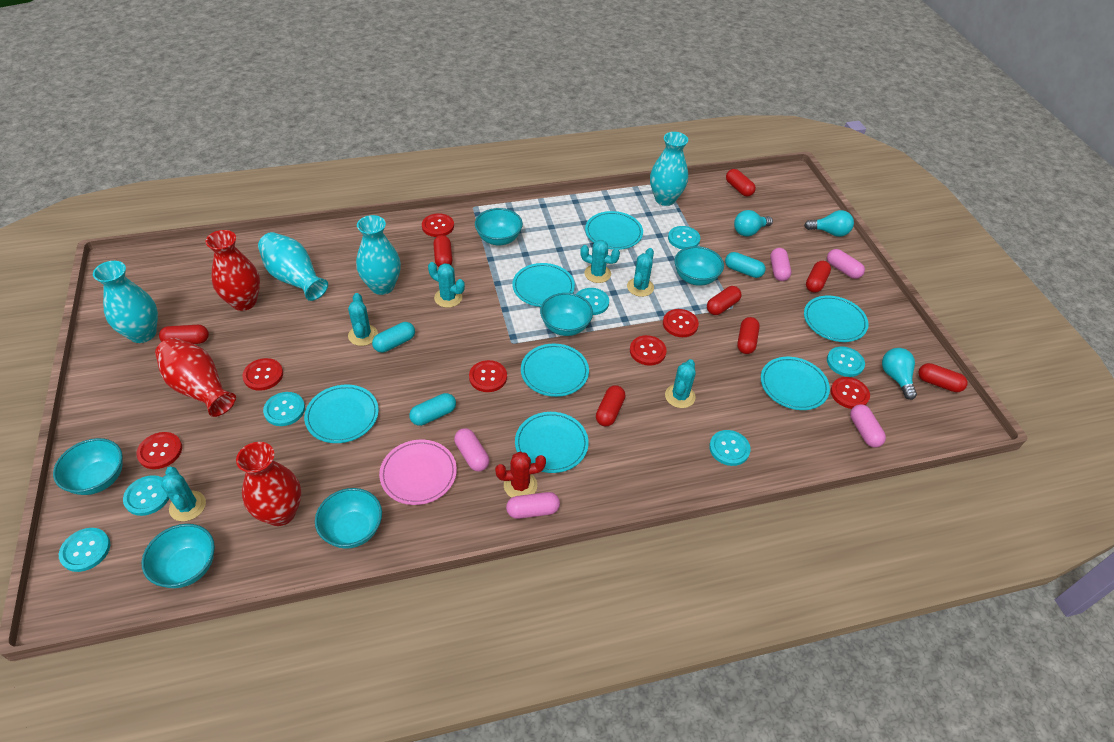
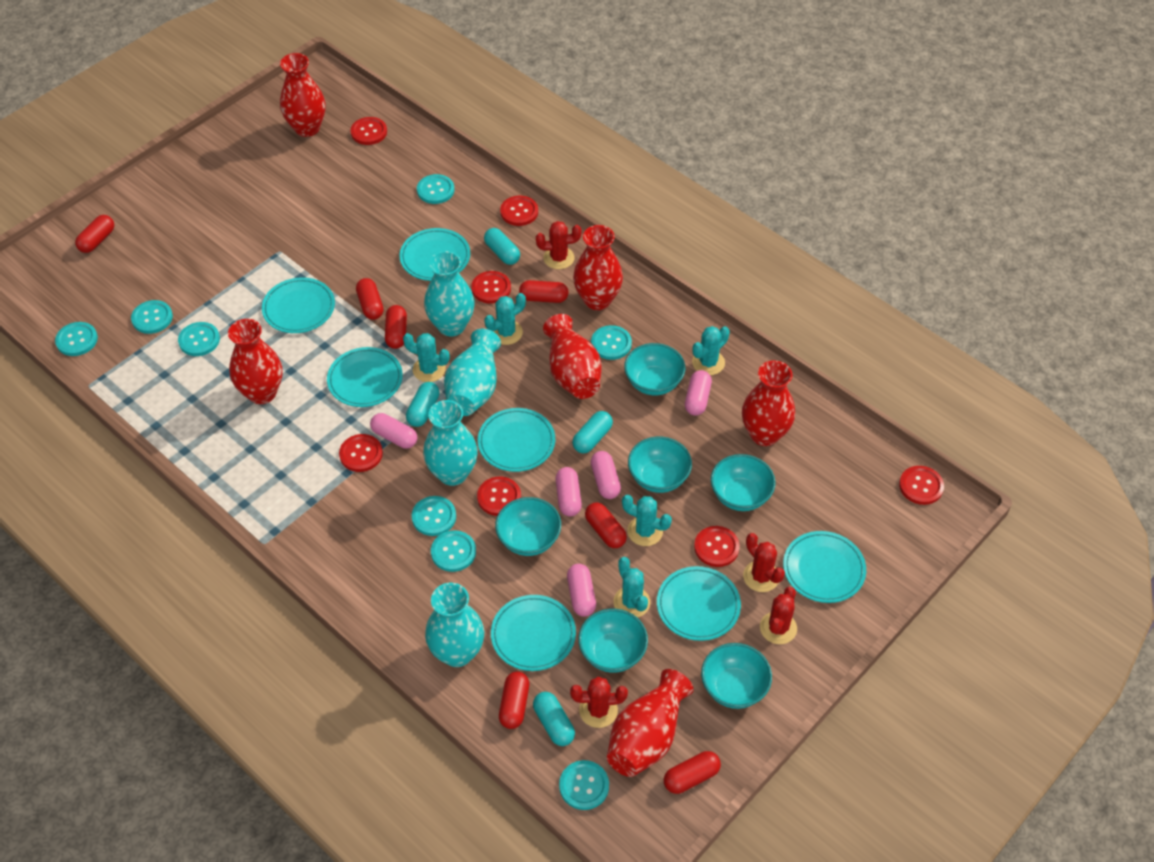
pink plate: [379,440,457,505] = 1 -> none = 0
red cactus: [495,452,546,497] = 1 -> [536,221,582,269] [570,677,628,728] [743,533,785,592] [760,587,797,644] = 4
red capsule: [159,325,209,344] [433,235,452,267] [596,385,625,426] [707,286,742,315] [726,169,756,197] [737,317,760,354] [806,261,831,293] [918,363,968,392] = 8 -> [75,215,114,253] [356,278,384,320] [385,305,407,349] [499,672,529,729] [519,280,569,303] [585,503,627,548] [664,751,721,794] = 7
red vase: [155,337,236,417] [206,230,260,311] [236,442,301,526] = 3 -> [228,319,283,404] [280,53,325,137] [543,314,602,399] [573,225,623,310] [607,669,694,777] [742,360,795,446] = 6
turquoise button: [59,528,110,572] [123,475,169,516] [263,392,305,426] [577,288,609,315] [668,226,700,249] [709,430,750,466] [827,346,865,377] = 7 -> [55,322,98,356] [131,300,173,334] [178,322,220,356] [412,496,456,536] [417,174,454,204] [431,530,476,572] [559,760,609,810] [591,325,632,360] = 8
turquoise cactus: [161,467,206,521] [348,293,378,346] [428,262,465,308] [580,240,620,283] [627,248,654,297] [665,359,696,408] = 6 -> [403,333,450,382] [484,293,526,345] [613,557,650,618] [622,495,672,546] [692,326,730,375] = 5
turquoise capsule: [372,322,415,352] [409,393,456,426] [725,252,766,278] = 3 -> [406,382,440,427] [484,228,520,265] [533,692,575,746] [572,411,613,453] = 4
turquoise light bulb: [734,210,773,237] [804,210,854,237] [882,348,917,400] = 3 -> none = 0

